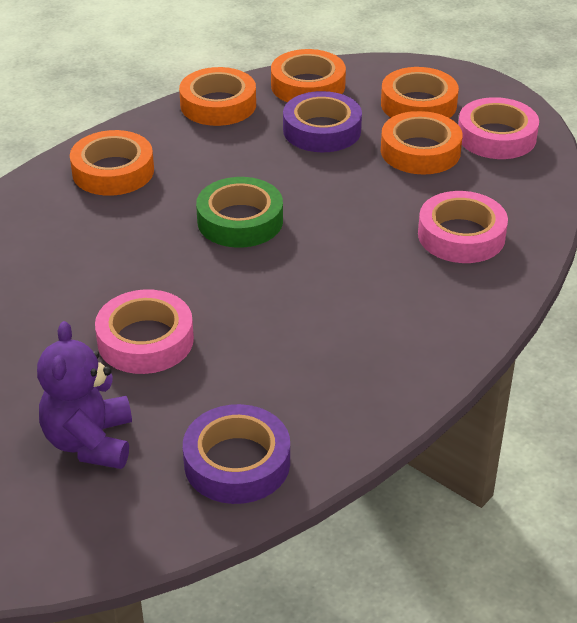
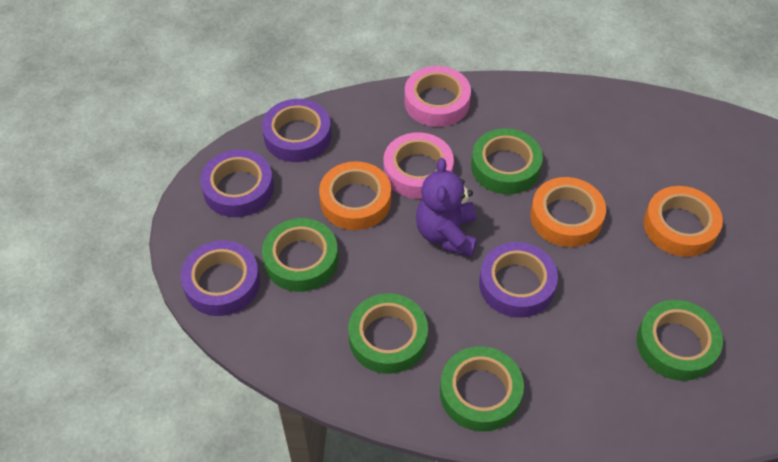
green tape: [196,177,283,248] = 1 -> [262,218,338,292] [348,293,428,374] [440,346,524,431] [471,128,543,194] [637,300,723,381] = 5
orange tape: [70,130,154,196] [179,67,256,126] [271,49,346,102] [381,67,459,118] [381,111,463,175] = 5 -> [319,161,391,230] [530,177,606,247] [644,186,723,257] = 3
pink tape: [95,289,194,374] [418,191,508,263] [458,97,539,159] = 3 -> [384,132,454,199] [404,66,471,127] = 2
purple tape: [183,404,290,504] [283,91,362,152] = 2 -> [181,240,260,316] [200,150,274,217] [262,99,331,162] [479,242,558,318] = 4

